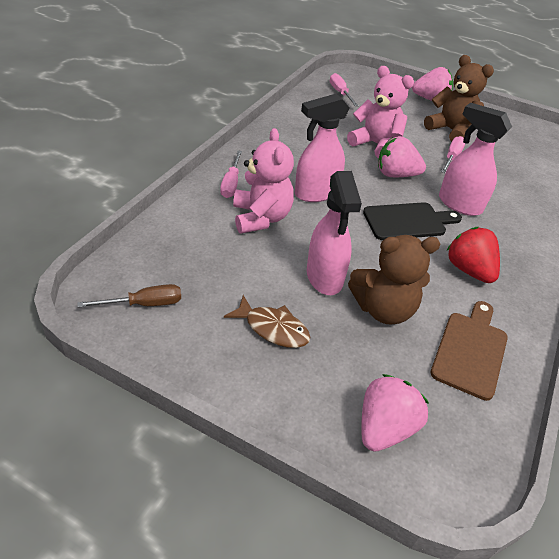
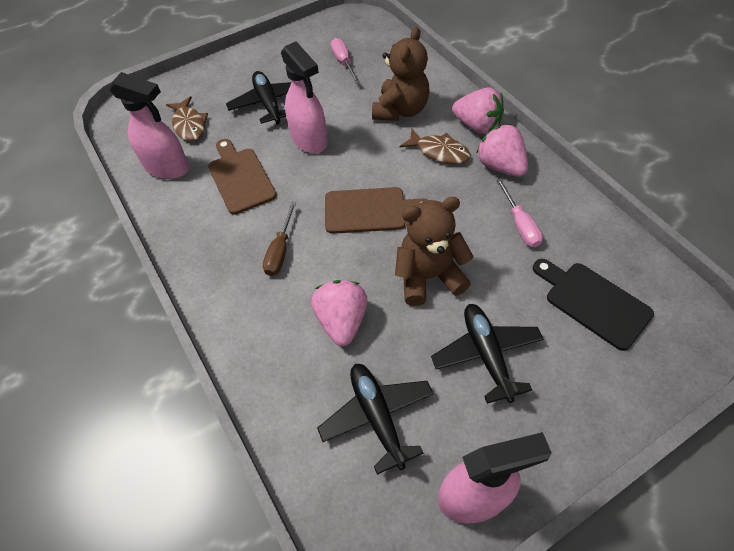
black plane: none = 0 -> [226,71,291,125] [317,364,434,475] [431,304,544,404] = 3
brown cutting board: [431,301,508,401] = 1 -> [208,139,277,215] [325,187,428,234] = 2
brown fish: [224,295,310,348] = 1 -> [166,96,208,141] [399,129,471,164] = 2
pink screwdriver: [220,151,242,198] [330,73,359,106] [441,136,466,173] = 3 -> [331,38,360,84] [496,178,543,247] = 2
pink teddy bear: [233,128,294,233] [347,66,414,159] = 2 -> none = 0
red strawberry: [447,227,500,283] = 1 -> none = 0

